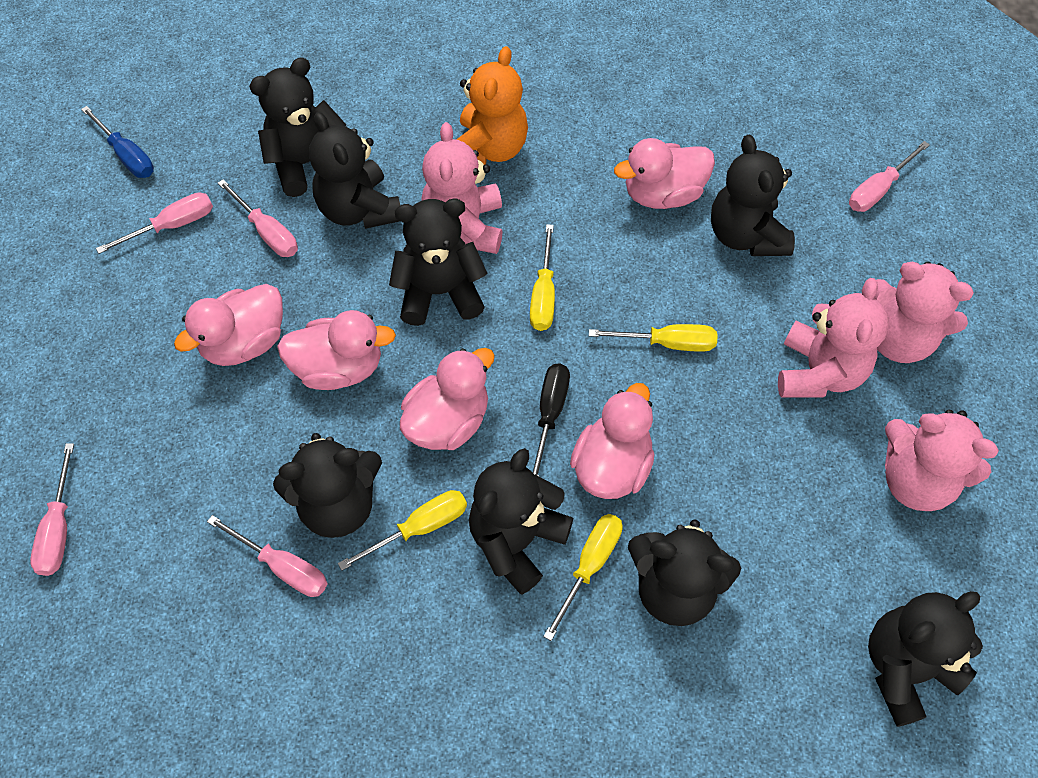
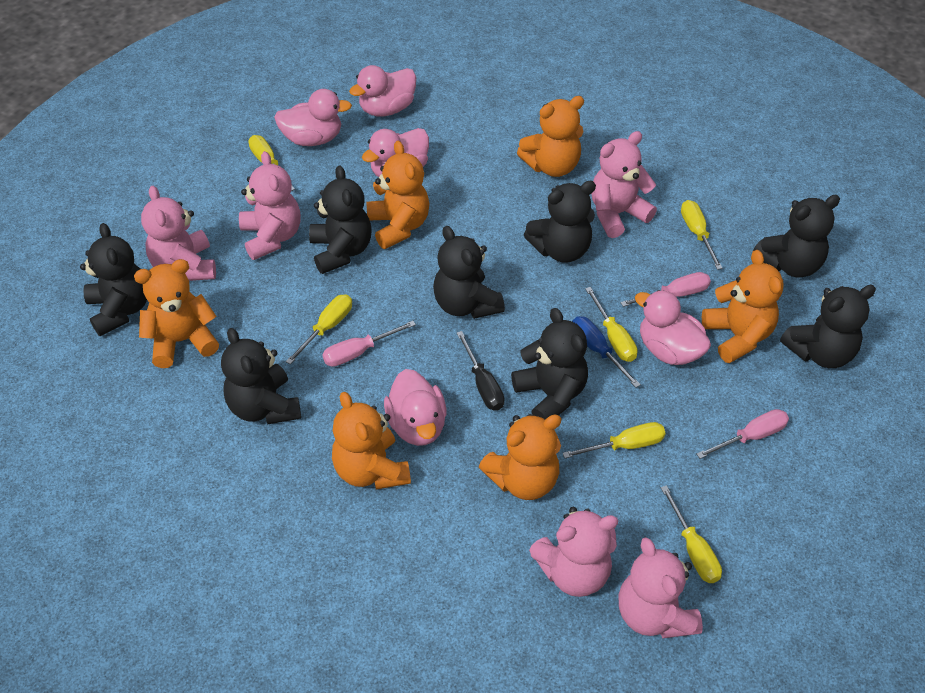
orange teddy bear: [457,46,528,165] = 1 -> [134,259,219,368] [332,392,411,489] [366,141,429,249] [479,414,561,500] [517,96,584,177] [702,250,783,363] = 6
pink screwdriver: [30,443,74,576] [96,192,213,254] [207,515,327,597] [218,179,298,257] [849,141,930,212] = 5 -> [322,321,416,367] [620,272,711,307] [697,409,789,459] = 3
pink teddy bear: [421,122,503,254] [778,278,889,398] [874,261,974,363] [885,410,999,511] = 4 -> [141,186,216,281] [239,151,301,260] [529,507,618,597] [591,131,657,238] [618,537,703,638] = 5
yellow screwdriver: [338,490,467,571] [530,224,555,331] [543,514,623,641] [589,324,718,352] = 4 -> [248,135,295,191] [286,294,352,364] [563,422,666,458] [585,287,638,362] [661,485,722,583] [681,200,723,270] = 6

